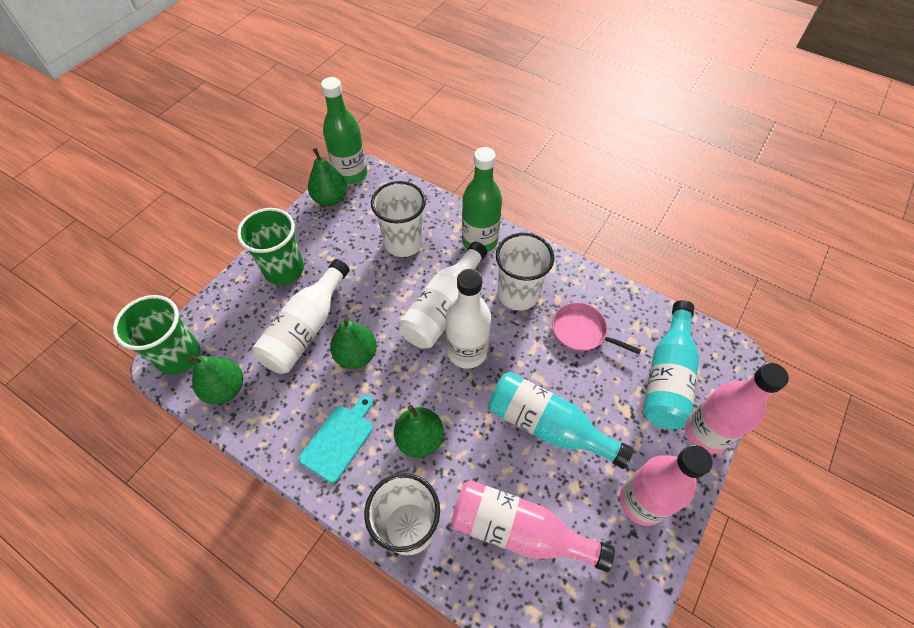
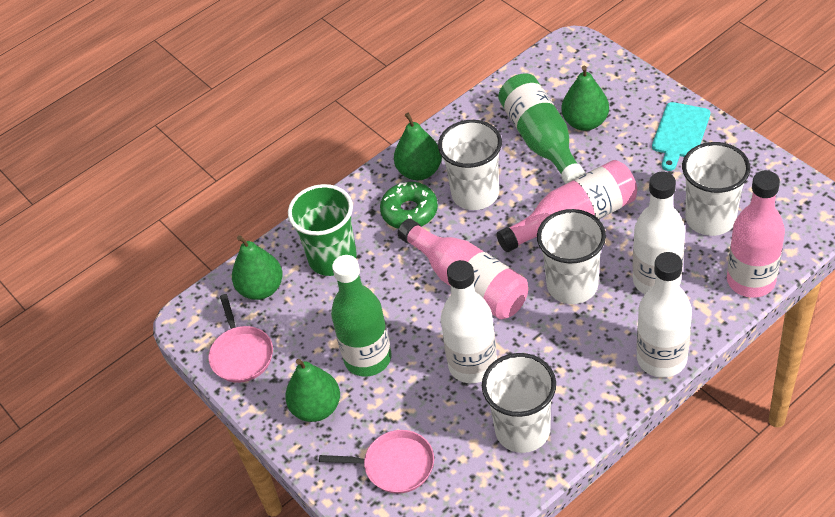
green cup: [113,295,200,375] [237,208,304,285] = 2 -> [288,184,357,276] = 1
green donut: none = 0 -> [380,182,438,229] = 1
pink pan: [552,303,641,354] = 1 -> [208,294,273,383] [319,430,434,494] = 2
turquoise bottle: [488,372,634,469] [643,300,699,429] = 2 -> none = 0
white cup: [364,473,440,555] [371,181,426,257] [496,233,555,311] = 3 -> [438,120,502,210] [482,353,556,453] [537,209,606,304] [682,142,750,236] = 4

